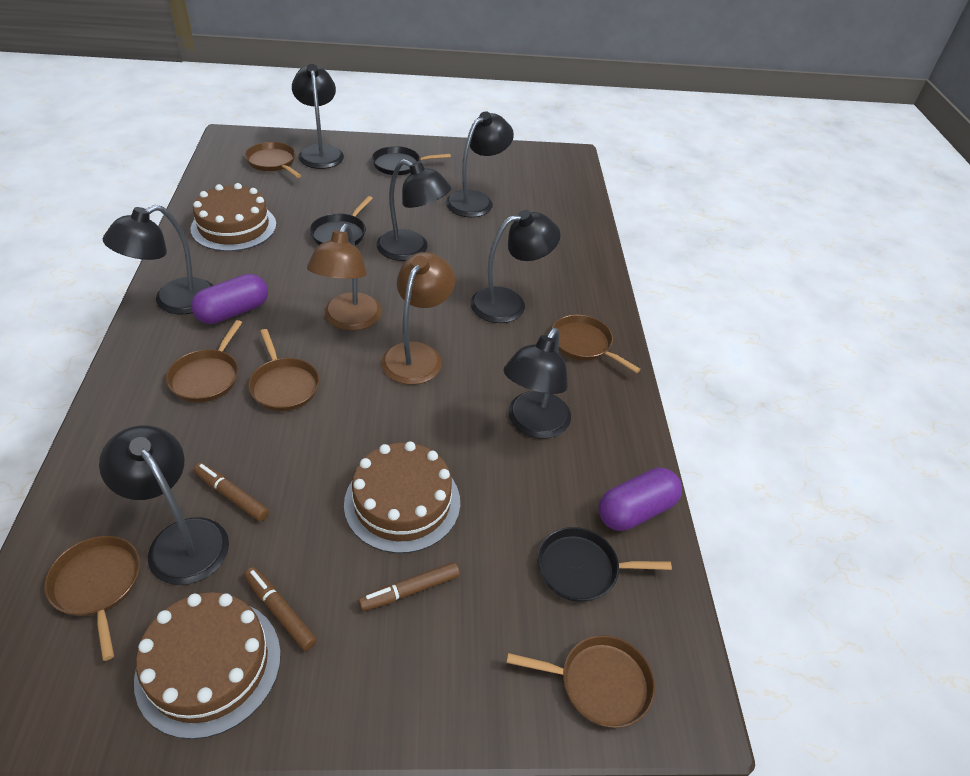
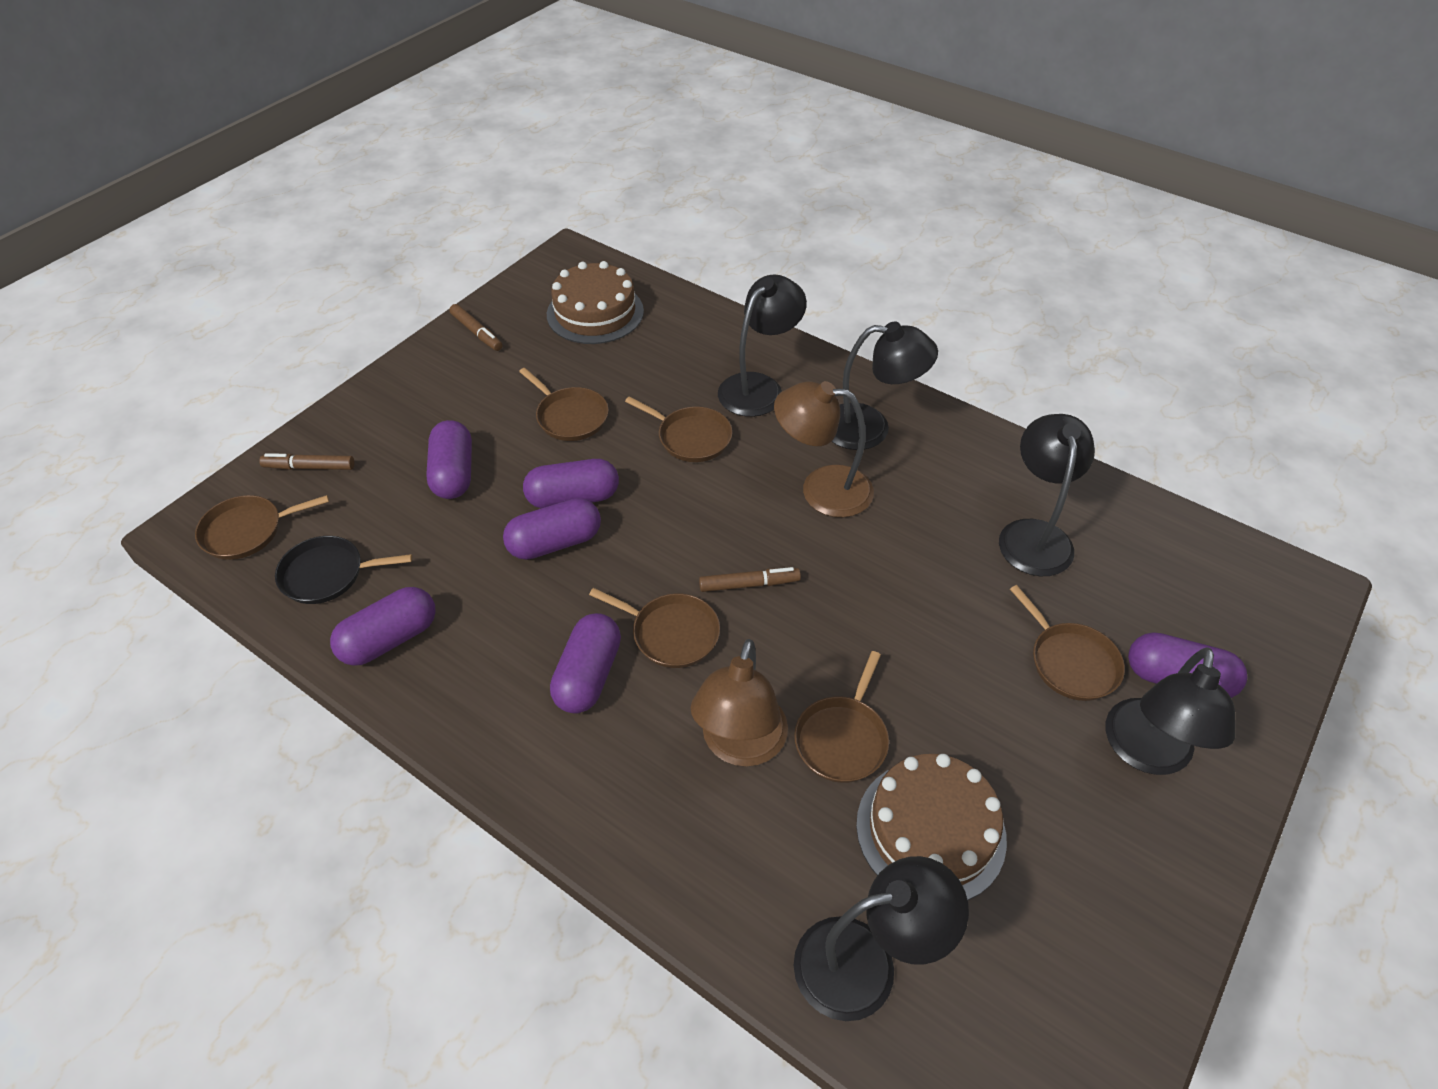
black lamp: [99,425,229,585] [103,205,213,314] [292,64,344,169] [376,159,451,261] [446,112,514,217] [470,210,561,323] [504,328,571,439] = 7 -> [718,275,807,417] [794,856,969,1021] [832,321,938,450] [999,414,1095,576] [1106,648,1236,775] = 5
black pan: [310,196,373,245] [372,146,451,175] [537,527,672,602] = 3 -> [275,536,412,604] = 1
brown cake: [134,592,281,739] [190,183,276,251] [344,441,460,553] = 3 -> [547,261,644,344] [856,754,1007,900] = 2
purple capsule: [191,274,268,324] [598,468,682,531] = 2 -> [330,587,436,666] [426,420,472,499] [503,498,601,560] [523,459,619,508] [550,613,621,714] [1128,632,1247,698] = 6

